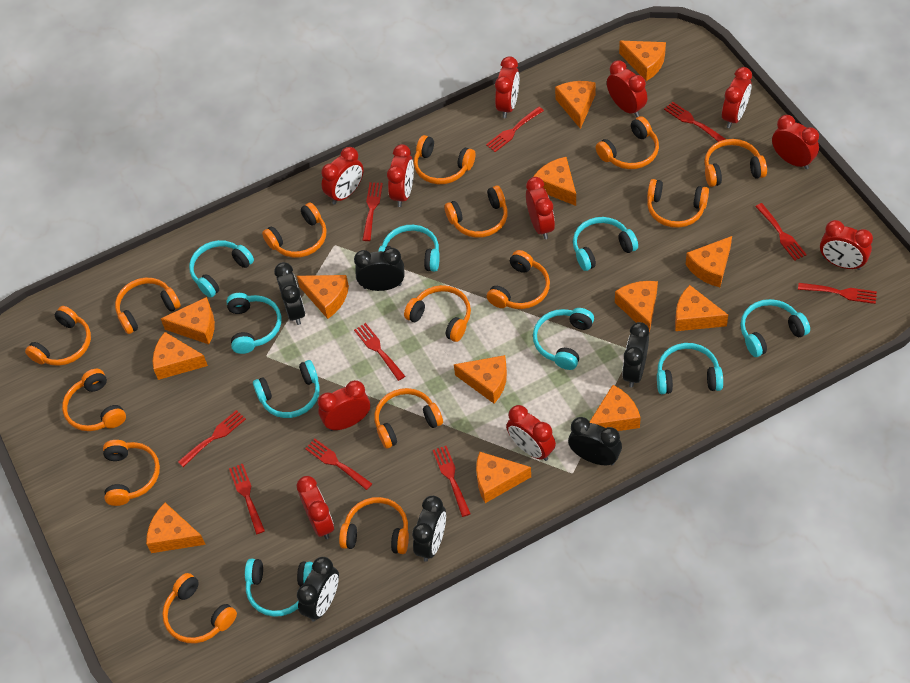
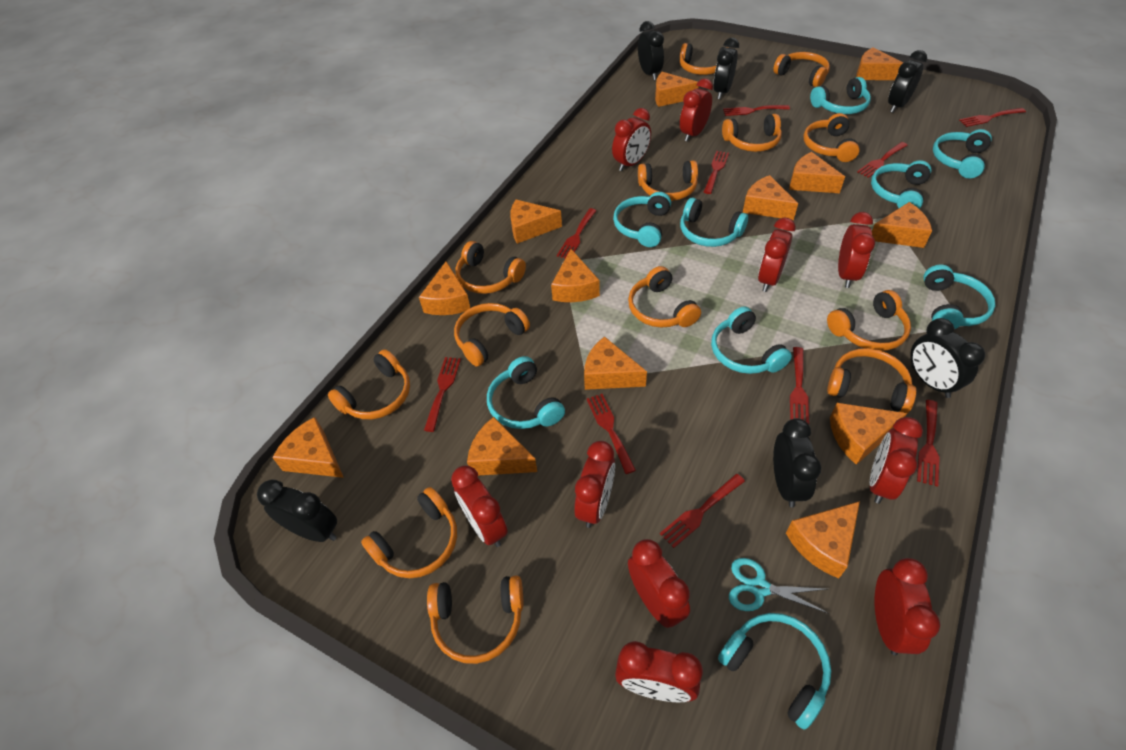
orange headphones: [25,306,91,366] [62,369,126,431] [103,440,160,506] [115,278,181,334] [162,573,237,643] [262,202,326,258] [339,497,409,554] [374,388,443,449] [404,285,471,342] [414,135,475,184] [444,186,508,238] [487,250,550,309] [596,116,659,169] [647,179,709,228] [704,139,767,187] = 15 -> [328,349,410,419] [361,487,457,578] [427,575,523,664] [454,303,530,367] [455,241,526,294] [628,266,701,328] [638,160,698,201] [680,43,729,75] [722,114,782,152] [773,52,830,87] [803,113,860,162] [827,290,911,351] [827,348,916,413] = 13
red clock: [297,476,334,539] [318,380,370,431] [321,147,364,204] [387,144,414,207] [495,56,519,118] [506,405,556,461] [526,177,555,239] [607,60,647,117] [722,67,752,128] [772,115,819,169] [820,220,873,270] = 11 -> [451,466,508,547] [574,441,615,528] [612,108,651,171] [615,641,703,702] [628,539,690,628] [680,78,713,142] [758,218,796,292] [838,212,875,288] [870,417,923,504] [874,558,941,656] = 10
turquoise scissors: none = 0 -> [729,558,829,614] = 1

